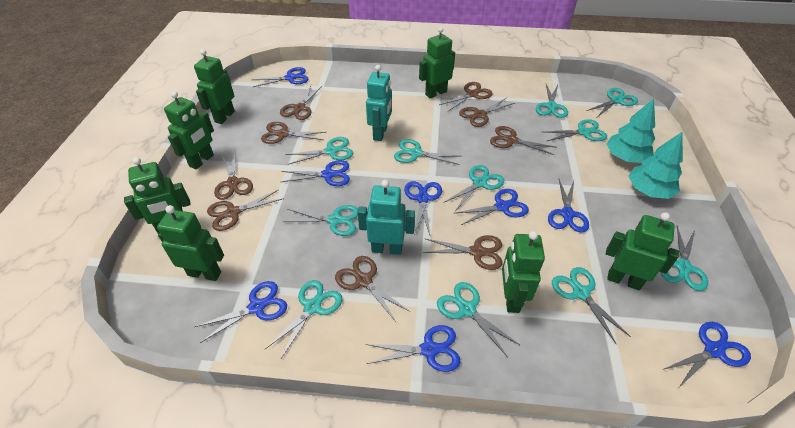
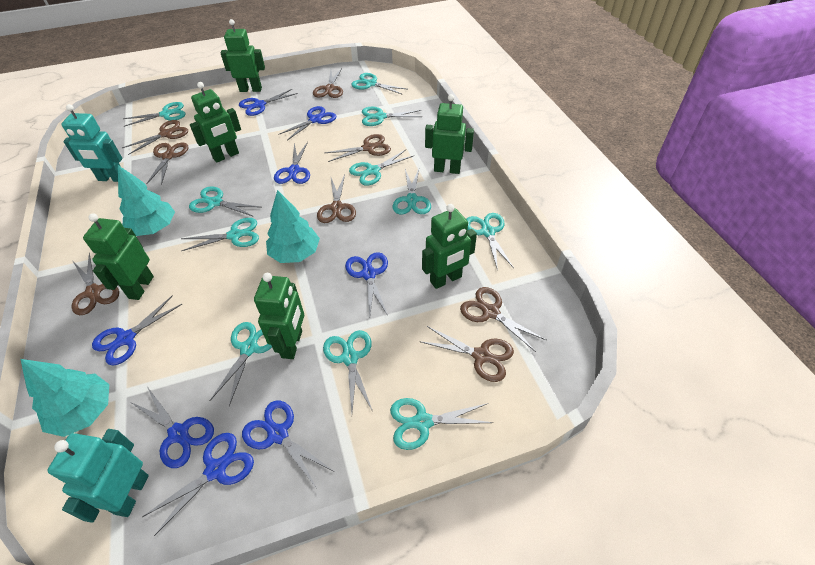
brown scissors: [207,190,284,231] [214,151,253,200] [261,122,326,144] [280,86,322,120] [335,256,410,322] [423,235,503,270] [439,82,493,111] [459,97,515,127] [490,126,557,155] = 9 -> [72,253,119,315] [122,120,188,155] [146,143,188,185] [313,68,343,98] [317,175,356,223] [325,134,391,162] [420,326,514,382] [460,287,546,352] = 8
green robot: [124,157,191,234] [157,205,224,281] [164,91,214,169] [194,49,235,124] [419,27,455,98] [502,231,545,313] [606,212,679,290] = 7 -> [83,213,154,300] [190,82,241,163] [220,19,265,92] [254,273,304,359] [422,204,477,289] [425,94,474,174] = 6
turquoise tree: [607,99,655,163] [628,132,683,199] = 2 -> [21,359,109,437] [118,165,175,236] [266,190,320,263] = 3

